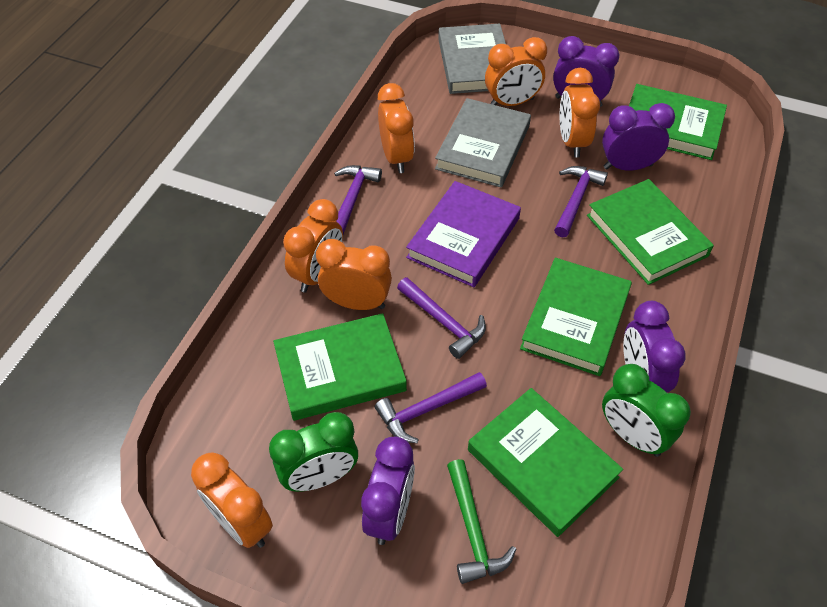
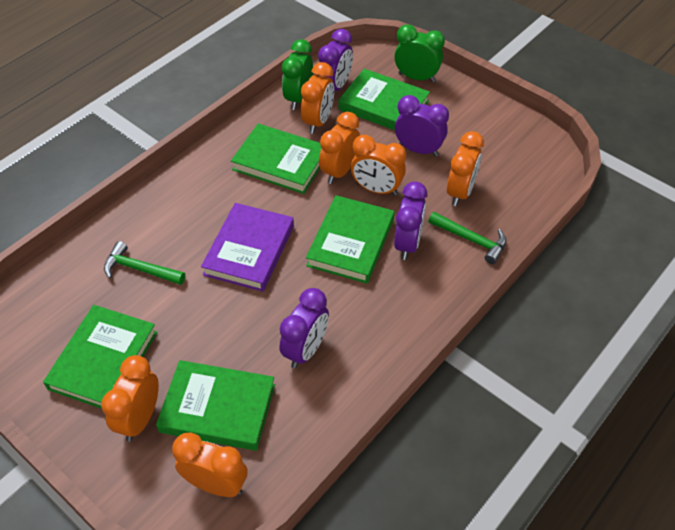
green hammer: [447,459,516,584] = 1 -> [104,241,185,285] [428,212,507,264] = 2
grey book: [435,98,531,187] [438,24,506,94] = 2 -> none = 0
purple hammer: [334,165,382,234] [375,372,487,443] [397,277,486,359] [554,166,608,238] = 4 -> none = 0

